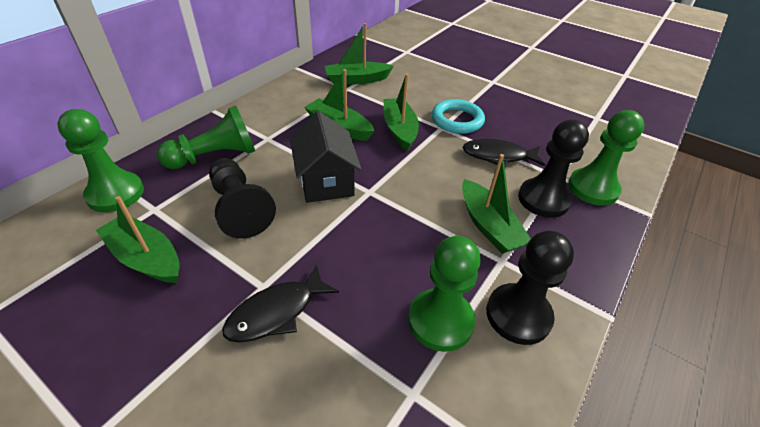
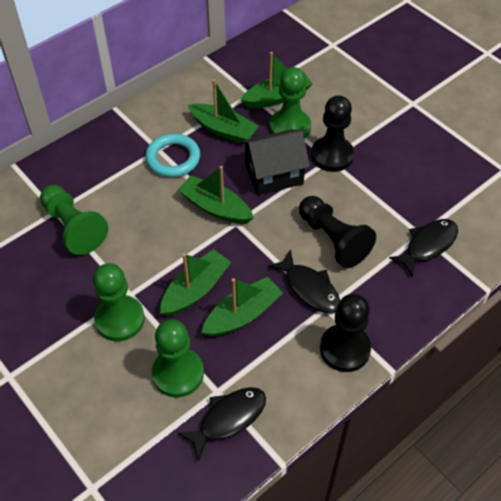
black fish: [222,264,339,342] [462,139,545,166] = 2 -> [178,387,266,461] [268,249,340,313] [389,219,458,278] = 3

